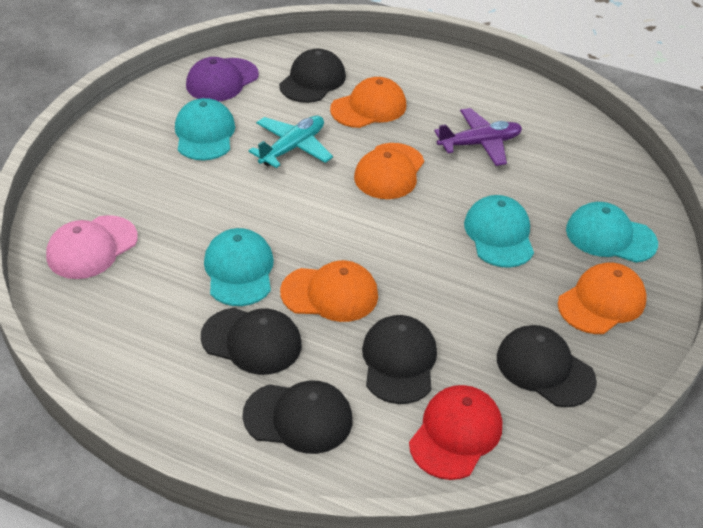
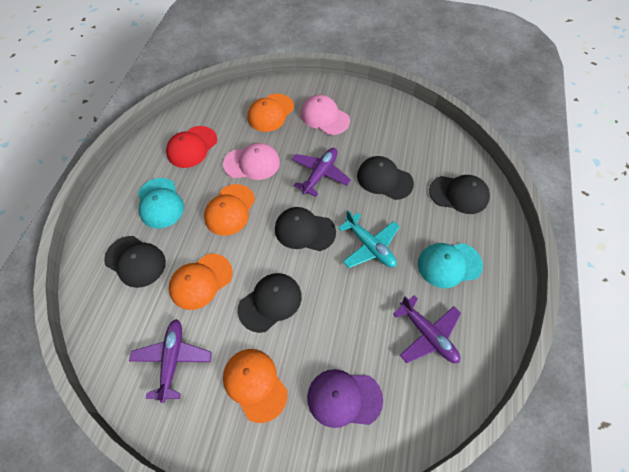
pink cap: [46,215,138,279] = 1 -> [223,143,280,180] [301,95,350,135] = 2
purple plane: [434,108,522,166] = 1 -> [129,319,212,403] [292,148,351,197] [393,295,461,363] = 3
turquoise cap: [175,98,235,160] [204,228,274,306] [464,195,534,268] [566,202,658,263] = 4 -> [138,178,184,228] [418,243,483,288] = 2

